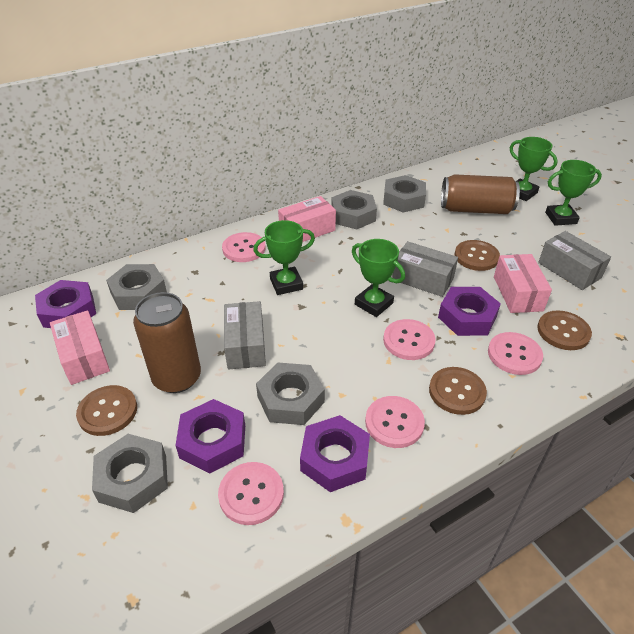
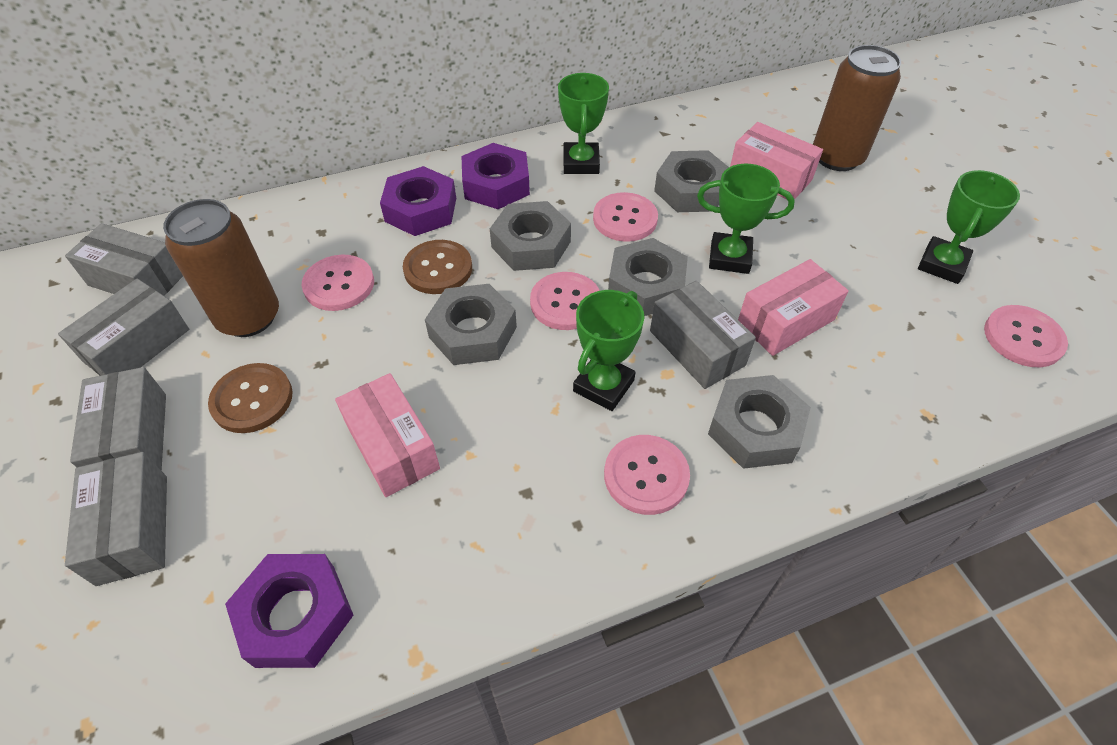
brown button: [76,385,137,436] [429,367,487,415] [455,240,500,271] [537,310,592,350] = 4 -> [208,363,293,433] [403,240,472,294] = 2
grey box: [224,301,266,369] [392,241,458,297] [538,231,611,290] = 3 -> [58,278,189,376] [65,223,183,296] [65,452,167,586] [70,367,166,471] [650,281,756,389] = 5
purple nut: [35,280,96,328] [175,399,245,474] [300,415,370,492] [438,287,501,336] = 4 -> [225,554,353,668] [380,166,456,236] [462,143,530,209] = 3

